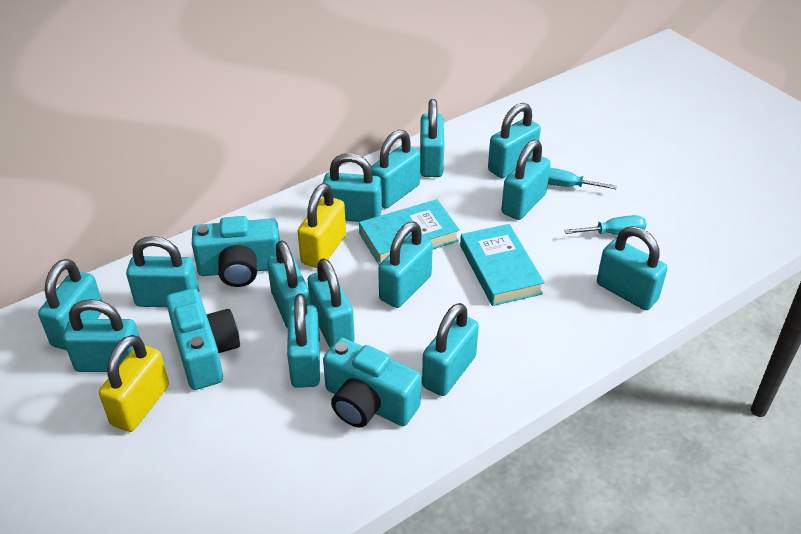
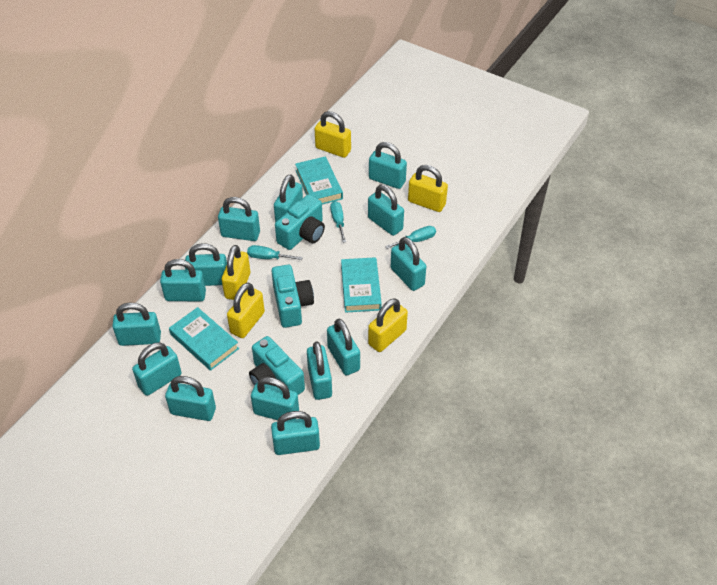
turquoise book: [359,199,460,265] [460,224,545,306] = 2 -> [169,307,239,371] [295,156,343,204] [341,257,382,313] = 3
turquoise screwdriver: [548,168,617,189] [564,215,647,235] = 2 -> [247,245,303,260] [330,201,346,243] [385,226,436,249] = 3
yellow padlock: [99,335,169,432] [297,183,346,268] = 2 -> [222,245,250,300] [227,283,265,338] [315,111,351,158] [368,298,408,352] [408,165,448,212] = 5

